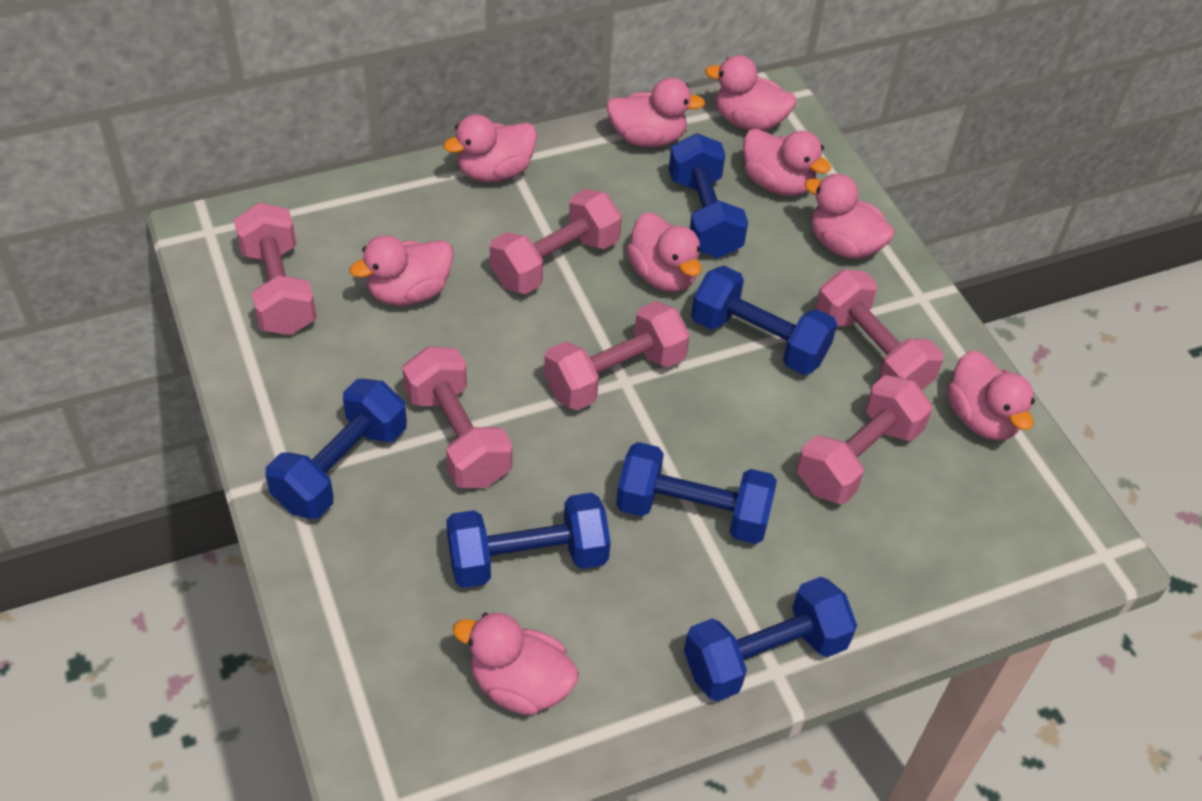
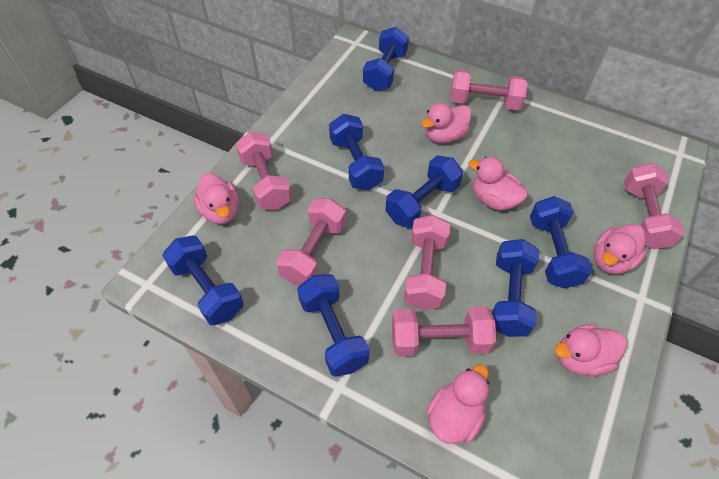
blue dumbbell: [265,379,407,519] [446,493,611,588] [616,442,777,544] [669,133,748,258] [684,577,857,701] [691,266,837,375] = 6 -> [162,236,244,326] [297,274,370,377] [329,114,384,190] [363,27,409,91] [385,155,463,228] [492,239,539,337] [530,196,592,288] = 7
pink duck: [350,235,454,306] [443,114,537,182] [453,613,579,716] [606,77,705,147] [626,213,702,292] [705,55,797,131] [743,129,831,196] [804,174,895,259] [947,351,1035,440] = 9 -> [193,173,239,225] [421,103,472,143] [426,364,489,444] [468,157,528,210] [554,324,627,376] [594,224,647,274] = 6

